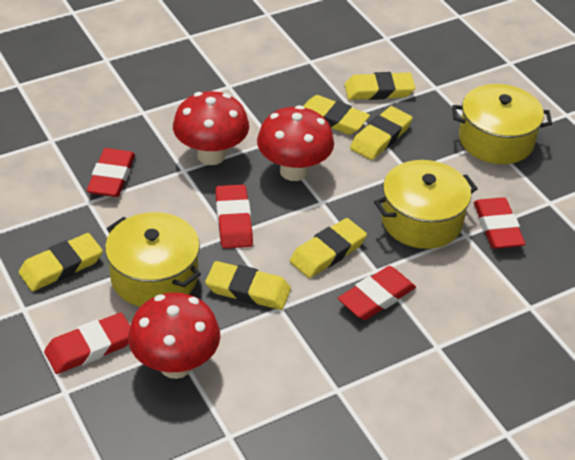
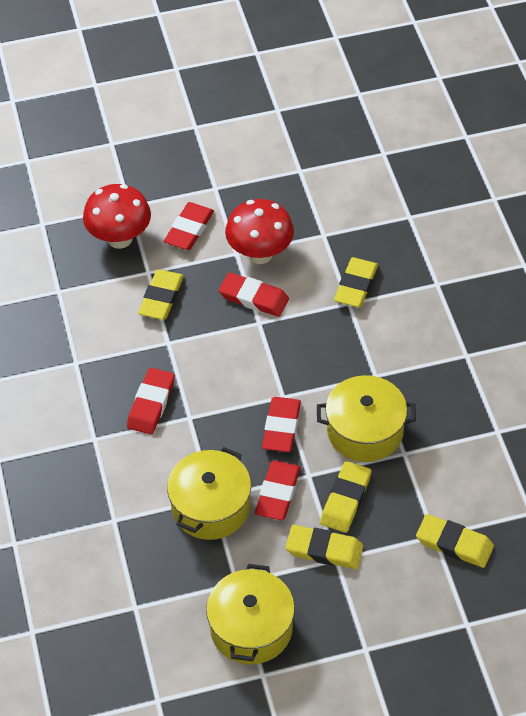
red mushroom: [128,292,220,379] [173,91,249,165] [257,105,334,181] = 3 -> [83,184,151,249] [225,199,294,264] = 2
yellow eraser: [19,233,103,291] [205,261,291,310] [290,218,367,278] [303,95,370,135] [344,72,416,100] [350,106,413,160] = 6 -> [138,269,184,320] [286,525,363,569] [320,461,371,533] [334,257,378,307] [416,514,494,568] = 5

